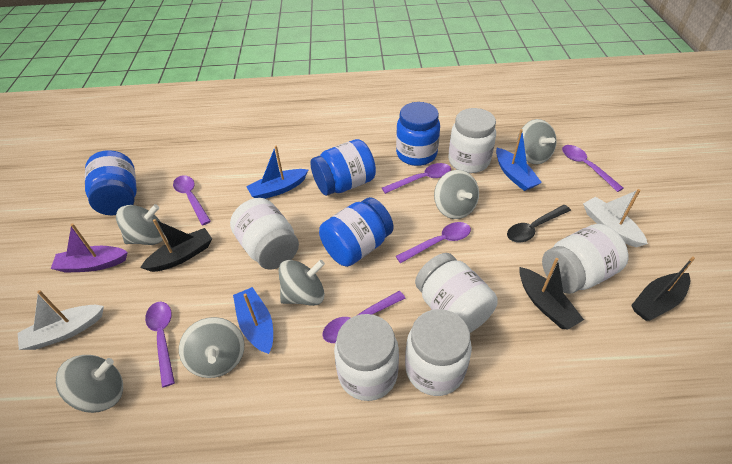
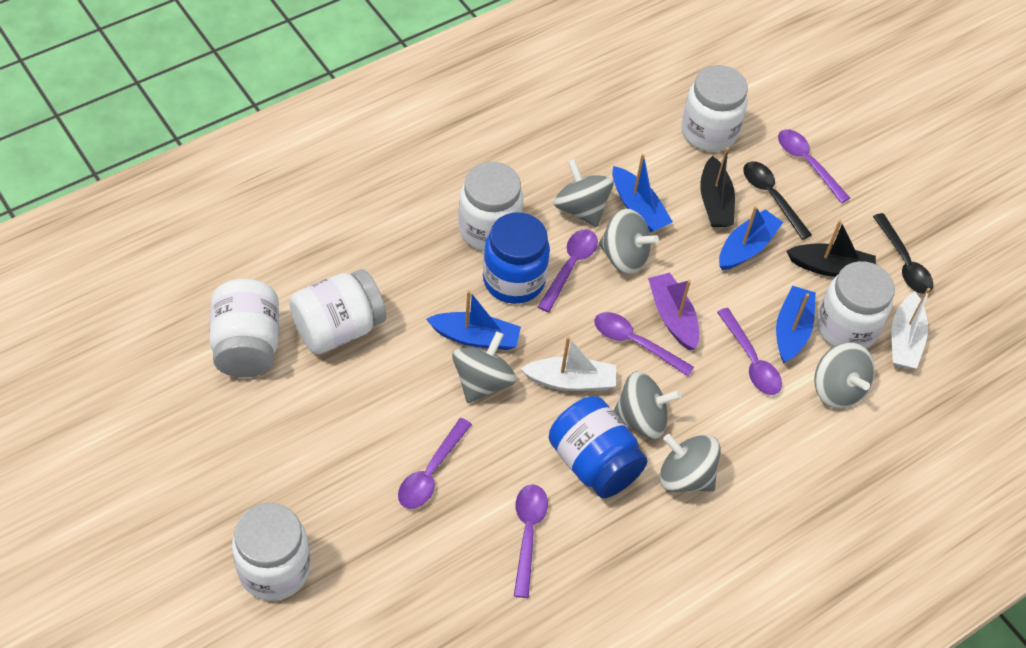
black boat: [140,219,212,272] [519,258,584,330] [631,257,695,321] = 3 -> [700,147,735,227] [787,220,876,277] = 2
black spoon: [507,205,571,243] = 1 -> [743,161,812,240] [873,213,933,294] = 2
blue boat: [233,287,273,354] [246,146,308,199] [496,129,542,191] = 3 -> [426,290,521,350] [612,154,673,233] [719,206,783,270] [776,286,816,363] = 4
blue jar: [85,150,137,215] [310,139,376,196] [319,197,393,267] [396,102,440,166] = 4 -> [483,212,550,304] [548,396,647,498] = 2

